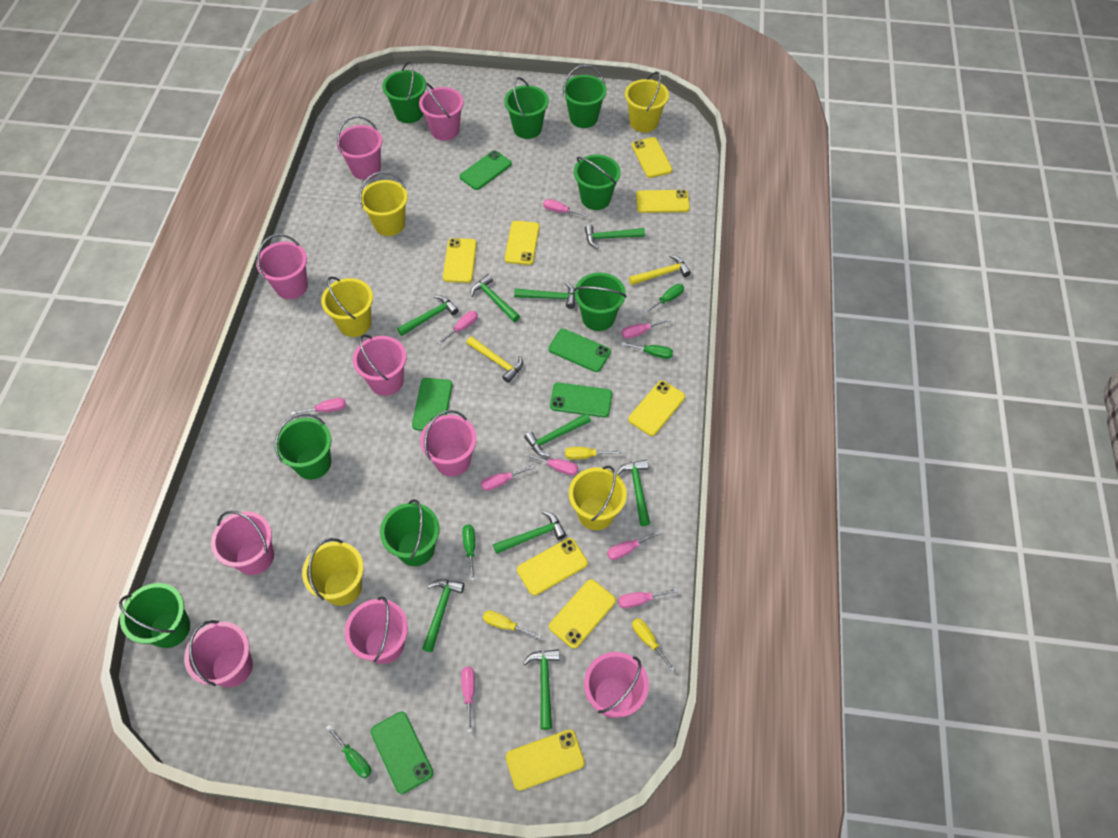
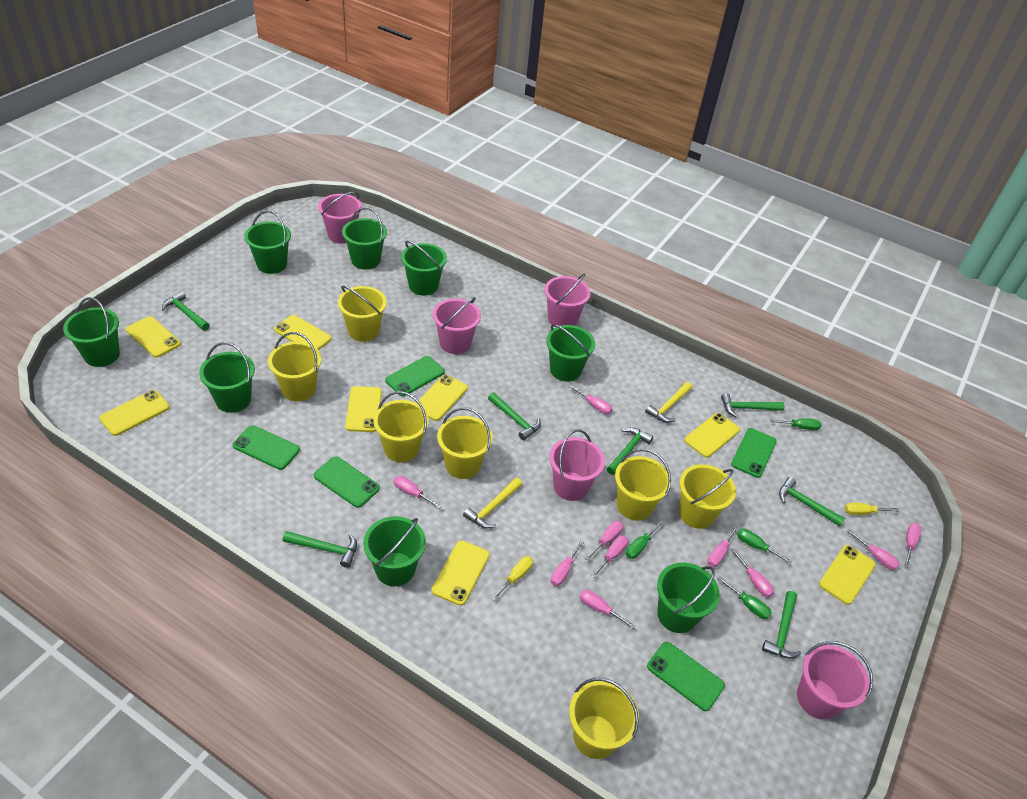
green hammer: [397,295,459,336] [422,579,464,652] [471,274,520,322] [493,511,566,554] [514,282,575,309] [523,649,560,730] [524,413,591,456] [585,225,645,249] [616,460,650,526] = 9 -> [162,291,210,331] [283,531,357,568] [488,392,541,440] [607,427,653,475] [721,393,784,418] [762,591,801,659] [779,477,845,527] = 7
pink bucket: [184,620,253,687] [211,511,274,575] [256,234,308,299] [336,116,383,180] [345,596,408,664] [353,335,406,396] [419,83,464,141] [420,410,477,477] [584,652,649,718] = 9 -> [318,192,362,244] [433,297,481,354] [545,273,591,327] [549,429,605,501] [797,641,873,720] = 5
pink screwdriver: [291,398,346,415] [438,311,478,345] [461,667,475,733] [481,465,535,491] [524,453,578,475] [543,199,588,217] [607,530,661,560] [618,588,678,608] [622,318,671,339] = 9 -> [394,476,442,509] [550,540,584,586] [569,385,612,414] [579,590,635,629] [585,521,623,561] [591,535,628,578] [707,526,739,567] [731,549,774,597] [846,529,899,570] [904,523,921,567] = 10
yellow bucket: [302,538,364,606] [321,276,373,337] [359,172,408,236] [569,466,627,530] [625,72,669,133] = 5 -> [268,332,321,401] [338,286,387,342] [374,391,429,462] [437,407,493,479] [569,678,639,759] [615,449,671,521] [679,464,736,529] = 7
yellow screwdriver: [483,610,542,639] [565,447,621,460] [632,618,675,672] = 3 -> [491,556,533,601] [845,503,899,515] = 2

